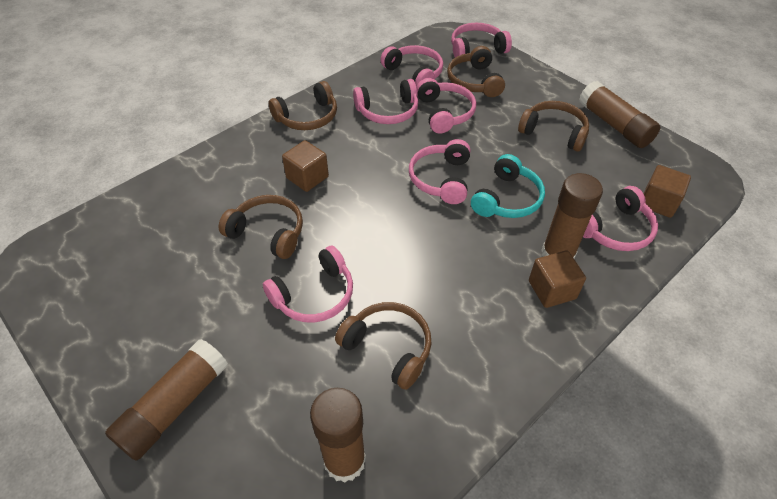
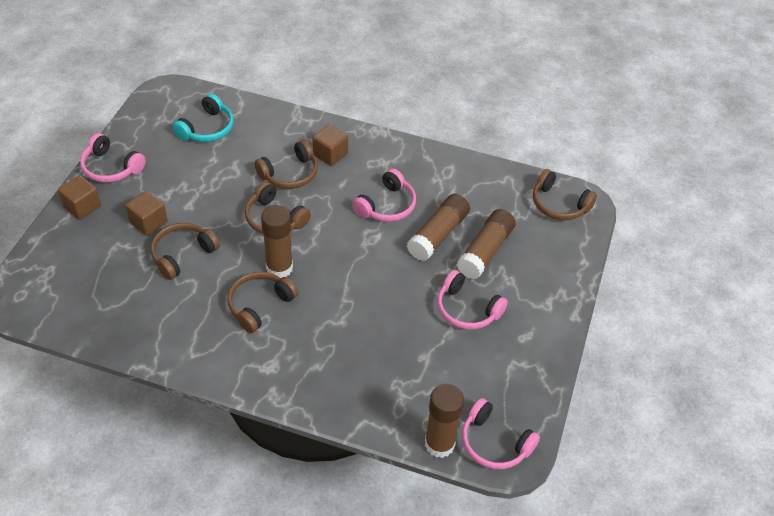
pink headphones: [263,246,353,322] [353,79,418,124] [380,45,443,87] [409,139,470,204] [417,78,476,134] [451,23,512,58] [583,186,658,251] = 7 -> [80,133,146,183] [352,169,416,222] [437,270,508,330] [462,398,540,469] = 4

